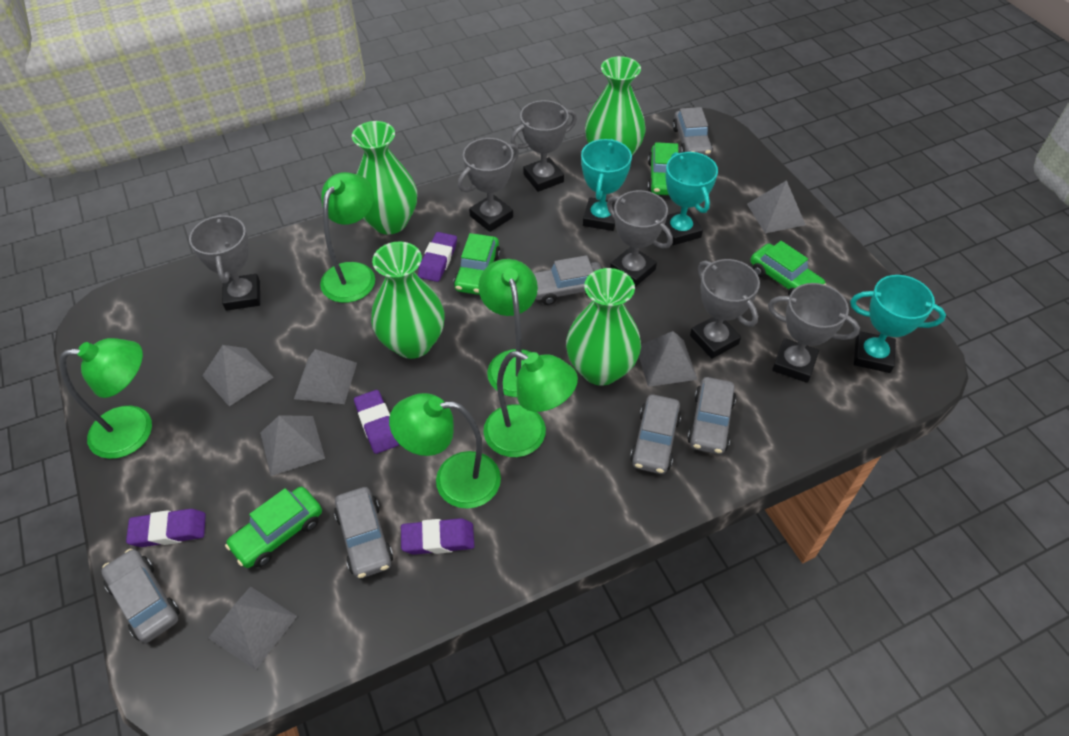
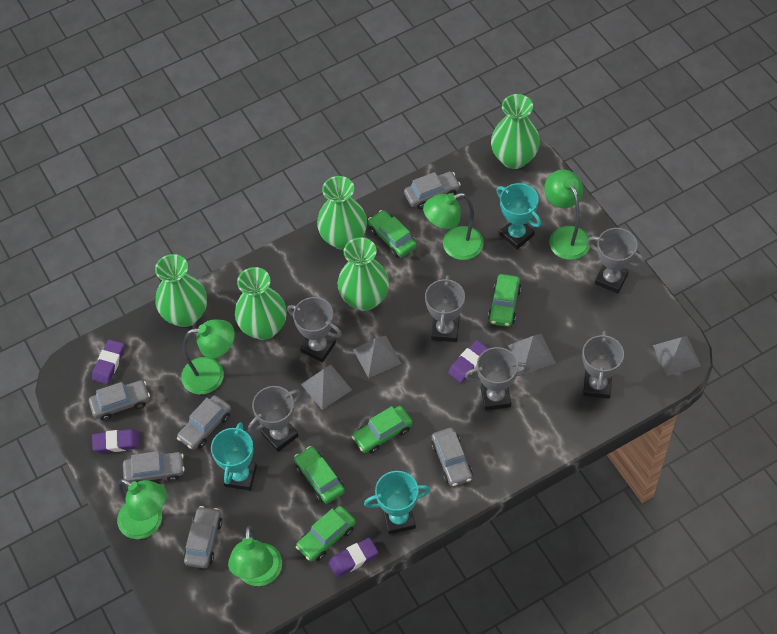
green car: [225,487,322,568] [454,233,500,295] [648,142,678,195] [750,241,826,296] = 4 -> [294,446,345,504] [296,506,356,562] [352,406,413,454] [368,210,417,257] [488,274,521,327] = 5
green vase: [352,121,417,235] [371,242,444,359] [566,268,641,386] [585,56,646,155] = 4 -> [155,254,207,327] [235,267,287,340] [317,176,367,250] [338,237,389,311] [491,94,540,169] = 5
grey pyramid: [202,345,274,406] [208,586,297,670] [260,415,325,476] [294,349,357,404] [639,331,698,387] [747,180,805,233] = 6 -> [301,365,352,410] [353,336,401,378] [508,334,556,375] [653,336,701,376] = 4

